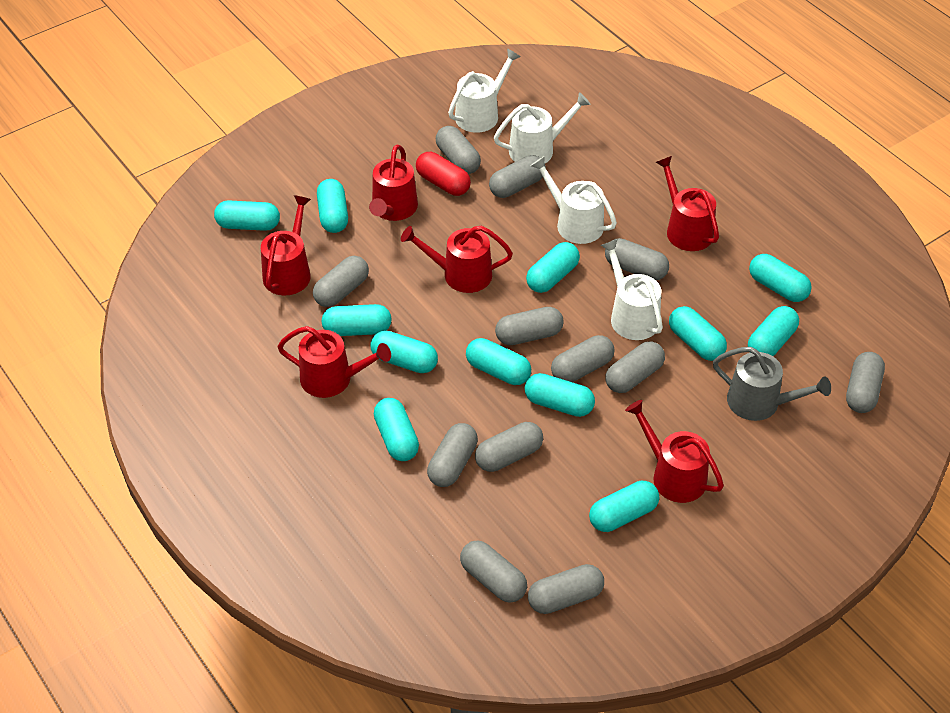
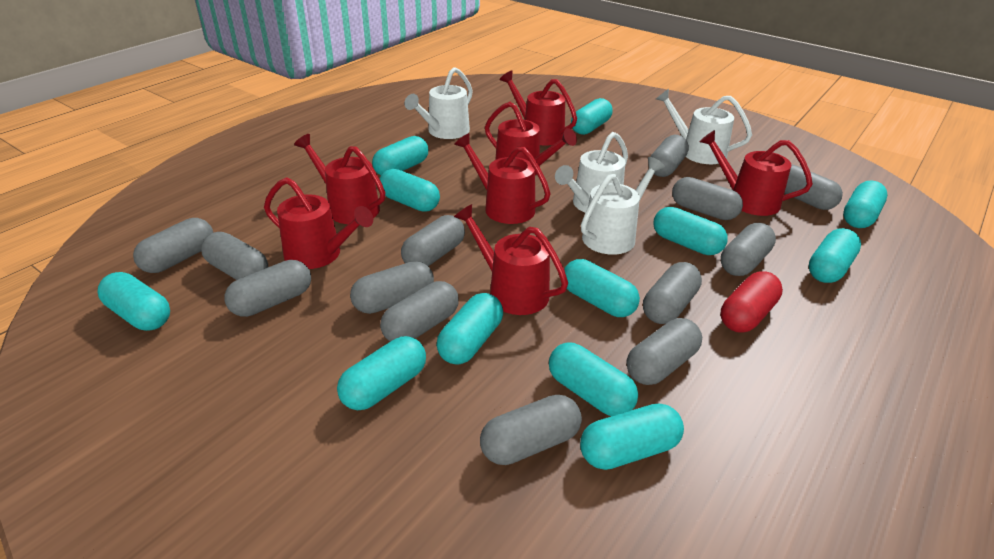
grey capsule: [313,256,369,307] [427,423,478,487] [436,126,481,174] [460,541,527,603] [475,422,543,472] [489,155,546,198] [495,307,564,345] [528,564,604,614] [551,335,615,382] [605,238,669,280] [605,341,665,393] [846,352,885,413] = 12 -> [133,218,213,273] [201,232,268,280] [224,260,311,317] [350,261,434,314] [380,281,459,342] [401,215,465,266] [480,395,582,465] [627,318,702,385] [643,262,702,324] [650,135,689,177] [672,177,743,220] [721,223,776,276] [785,164,843,210] = 13
grey watering can: [713,347,831,421] = 1 -> none = 0
red watering can: [261,195,311,295] [277,326,391,398] [369,145,418,221] [401,226,513,293] [625,400,724,503] [656,156,719,251] = 6 -> [264,177,373,269] [294,134,385,224] [454,133,550,224] [454,204,568,315] [485,102,577,175] [500,71,577,146] [700,130,813,216] = 7

